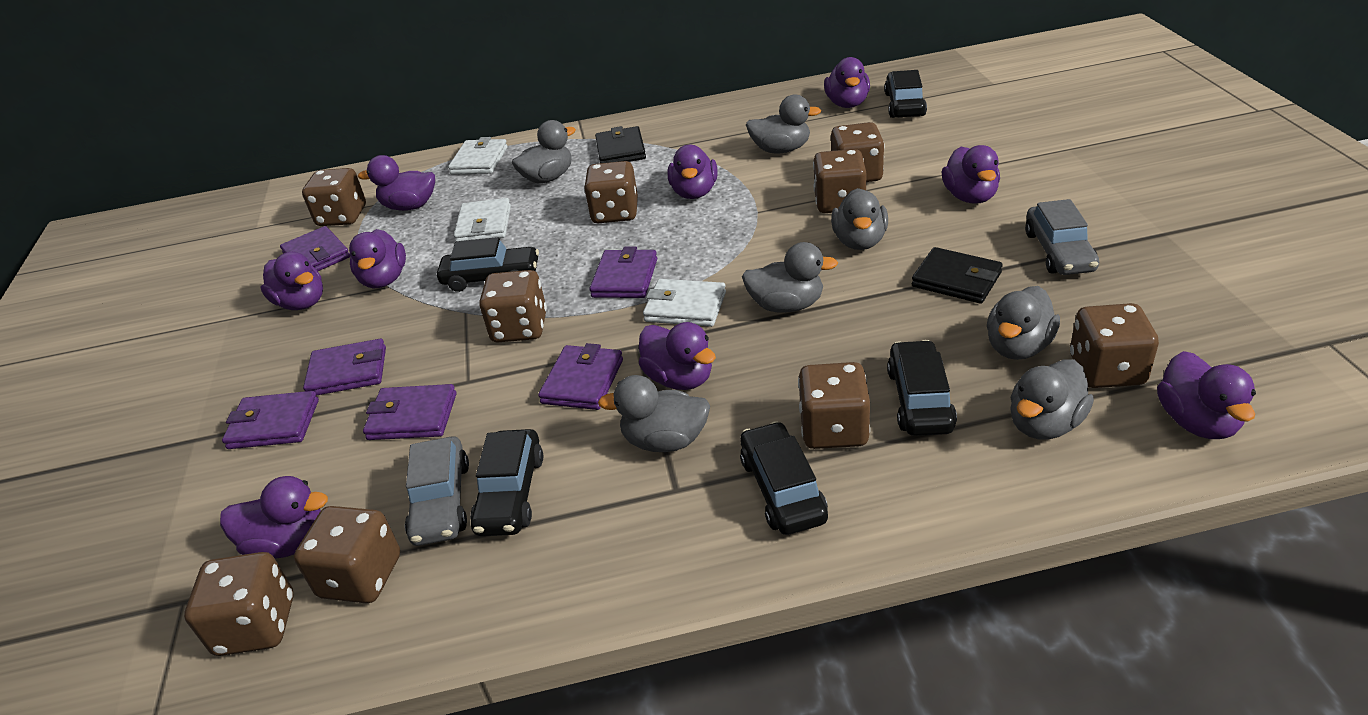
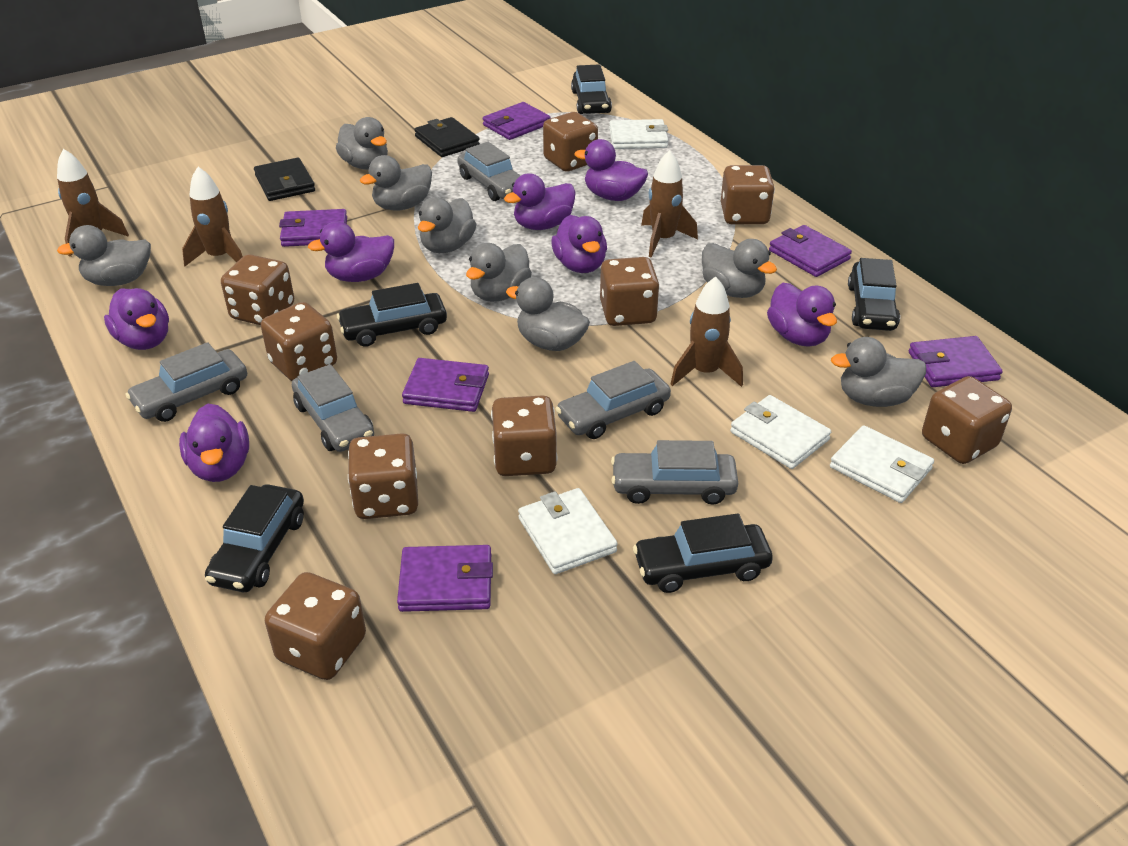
brown rocket: none = 0 -> [57,149,129,257] [182,167,243,267] [641,150,698,258] [671,276,743,387] = 4
grey car: [405,436,469,546] [1025,199,1099,275] = 2 -> [126,342,247,422] [292,364,374,452] [457,142,521,201] [556,361,671,439] [611,440,738,505] = 5
grey duck: [512,120,576,184] [598,375,710,452] [742,242,838,313] [746,94,822,153] [831,188,888,250] [987,286,1060,360] [1010,359,1094,440] = 7 -> [57,225,151,286] [336,117,388,170] [360,155,432,211] [418,197,476,253] [466,243,532,302] [506,277,590,351] [702,239,777,298] [831,337,926,407] = 8
purple duck: [220,476,328,559] [261,252,323,310] [349,229,406,288] [358,155,435,211] [639,322,716,390] [668,145,718,199] [824,57,870,108] [942,145,1000,204] [1157,351,1256,439] = 9 -> [104,288,169,350] [179,404,249,482] [308,221,394,282] [504,173,576,230] [551,215,607,273] [575,139,648,201] [767,283,837,347] = 7
white wallet: [448,137,508,175] [454,198,511,241] [643,279,726,327] = 3 -> [518,488,617,574] [609,119,668,149] [730,395,831,469] [830,425,934,503] = 4

